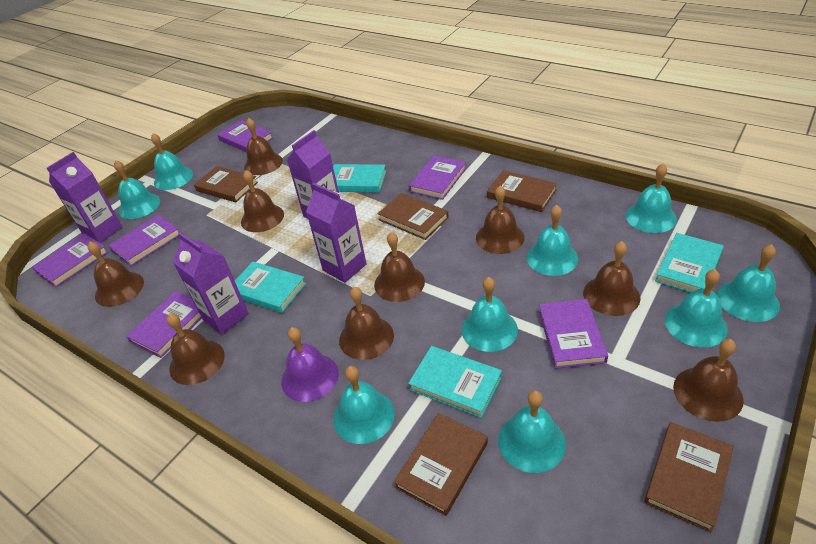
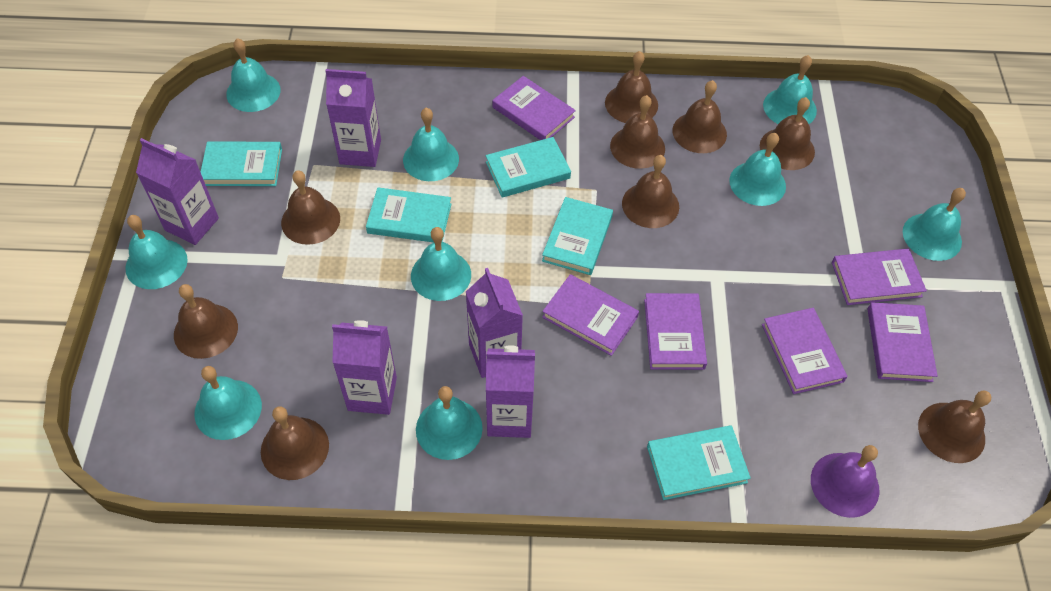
brown book: [194,166,258,202] [378,193,449,240] [394,413,488,516] [487,170,557,212] [644,422,734,532] = 5 -> none = 0
purple carton: [47,152,123,243] [173,232,249,334] [287,130,339,219] [306,183,366,283] = 4 -> [136,138,219,245] [325,69,381,167] [332,320,397,415] [466,268,523,378] [486,345,535,438] = 5
turquoise book: [235,262,306,313] [333,164,386,192] [408,346,502,418] [655,233,724,293] = 4 -> [201,141,282,186] [366,187,452,242] [486,137,571,198] [542,197,613,275] [647,425,751,500] = 5

